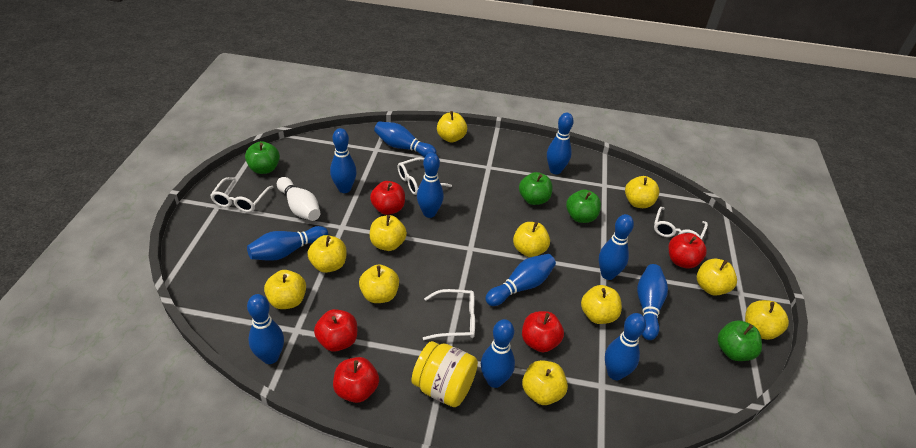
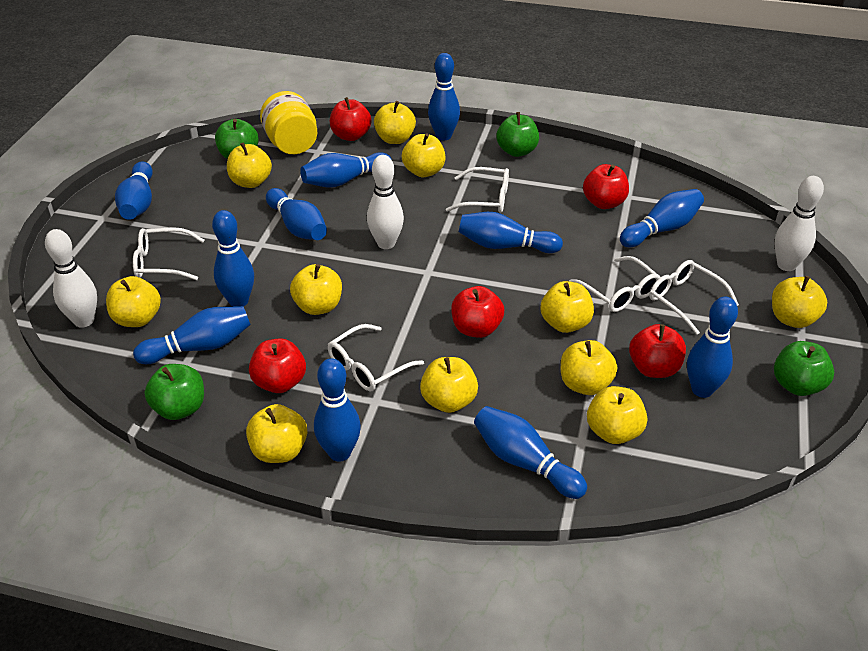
white bowling pin: [277,177,321,221] = 1 -> [45,229,97,328] [367,155,404,249] [774,176,824,271] = 3
white glasses: [210,177,274,212] [397,157,452,195] [423,289,475,340] [654,207,708,240] = 4 -> [133,227,204,280] [328,324,424,391] [446,167,509,213] [569,256,660,312] [649,260,739,335] = 5

